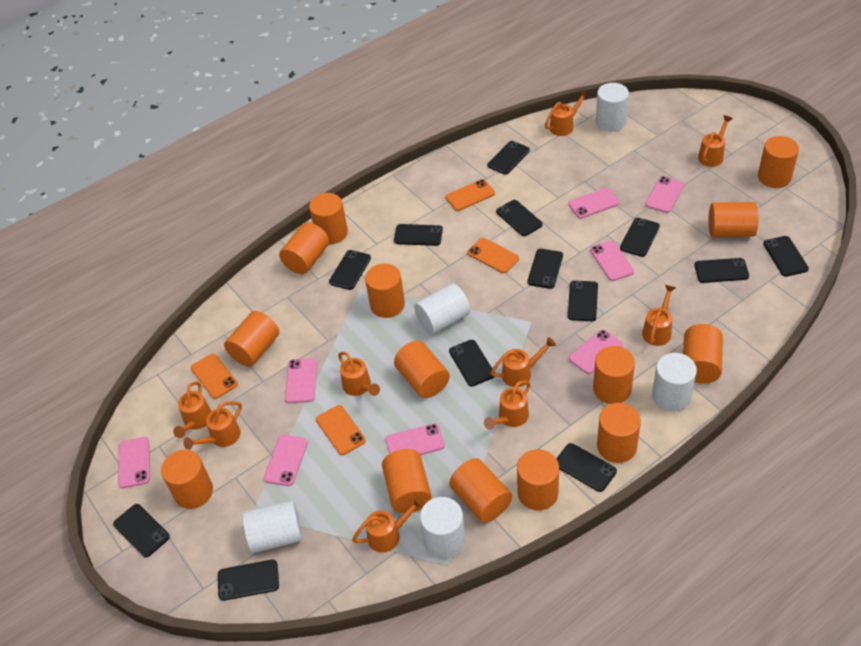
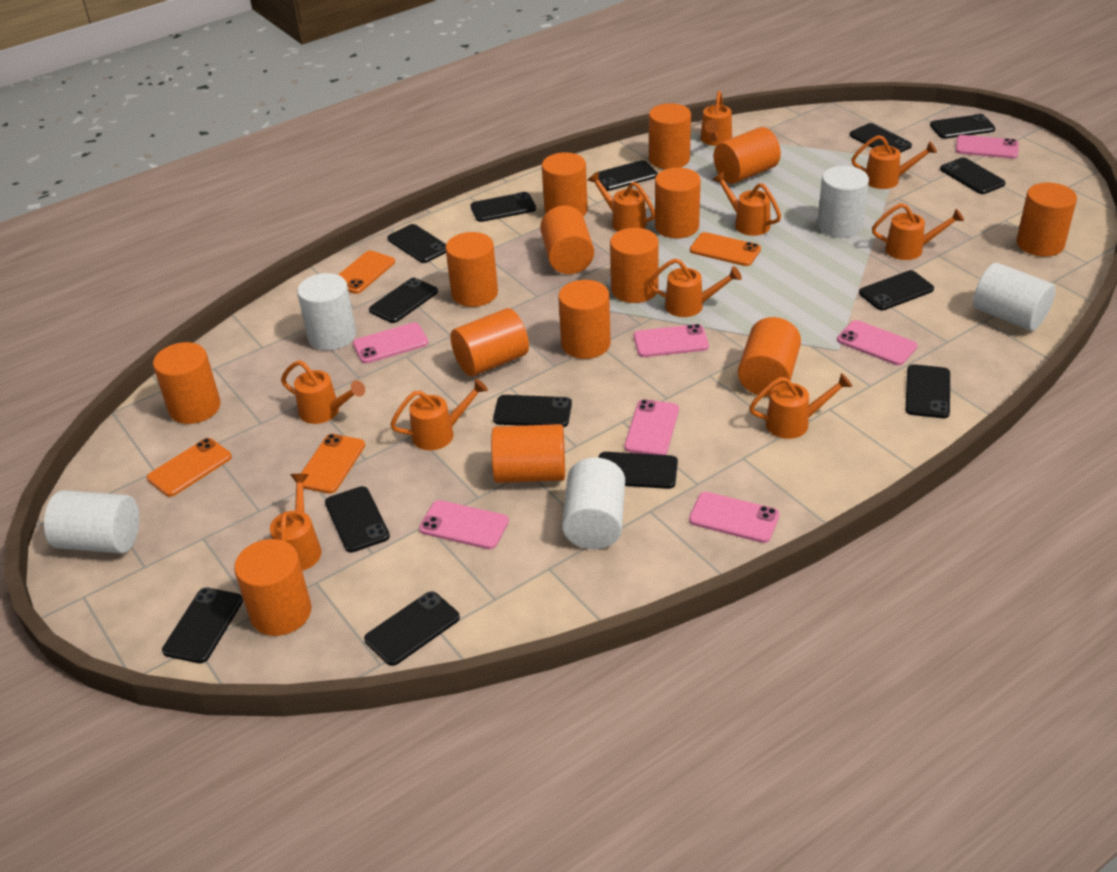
black phone: [113,504,170,557] [218,560,279,601] [329,250,371,290] [394,224,443,246] [449,340,495,387] [487,141,530,175] [496,200,543,236] [527,249,563,289] [556,443,617,492] [568,280,598,321] [620,218,660,257] [694,258,749,283] [763,236,809,277] = 13 -> [162,587,243,663] [325,486,390,553] [364,591,460,666] [369,278,438,323] [388,224,446,263] [471,192,536,222] [493,395,572,427] [593,160,658,191] [598,452,678,489] [850,123,912,153] [859,270,934,310] [905,364,950,418] [930,114,996,139] [940,157,1006,194] = 14
orange watering can: [173,381,212,438] [183,401,242,450] [338,352,380,396] [352,496,425,553] [484,380,531,430] [490,337,556,387] [545,90,589,136] [642,285,676,346] [698,115,733,167] = 9 -> [270,474,322,571] [281,360,365,424] [390,379,488,450] [587,172,656,232] [648,259,742,317] [701,91,732,146] [712,172,781,236] [749,373,852,439] [851,135,937,189] [872,203,964,260] = 10
pink phone: [118,437,150,488] [264,435,308,486] [285,358,317,403] [385,423,445,455] [568,188,619,219] [569,330,623,374] [590,241,634,281] [645,176,684,213] = 8 -> [353,323,428,363] [419,500,509,549] [624,399,679,455] [634,324,709,357] [689,492,779,543] [837,320,917,365] [956,135,1019,159] = 7

